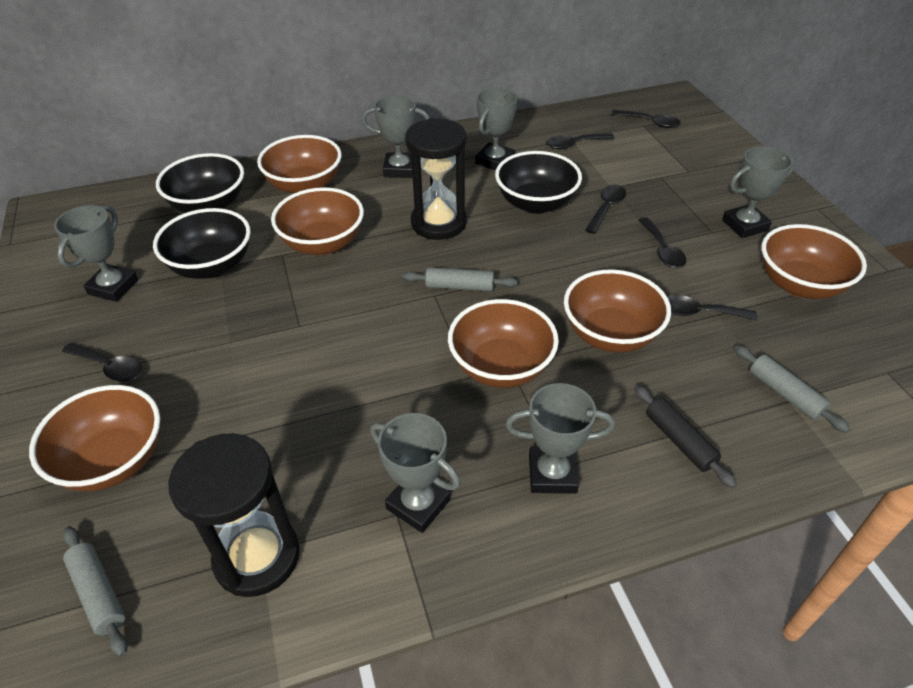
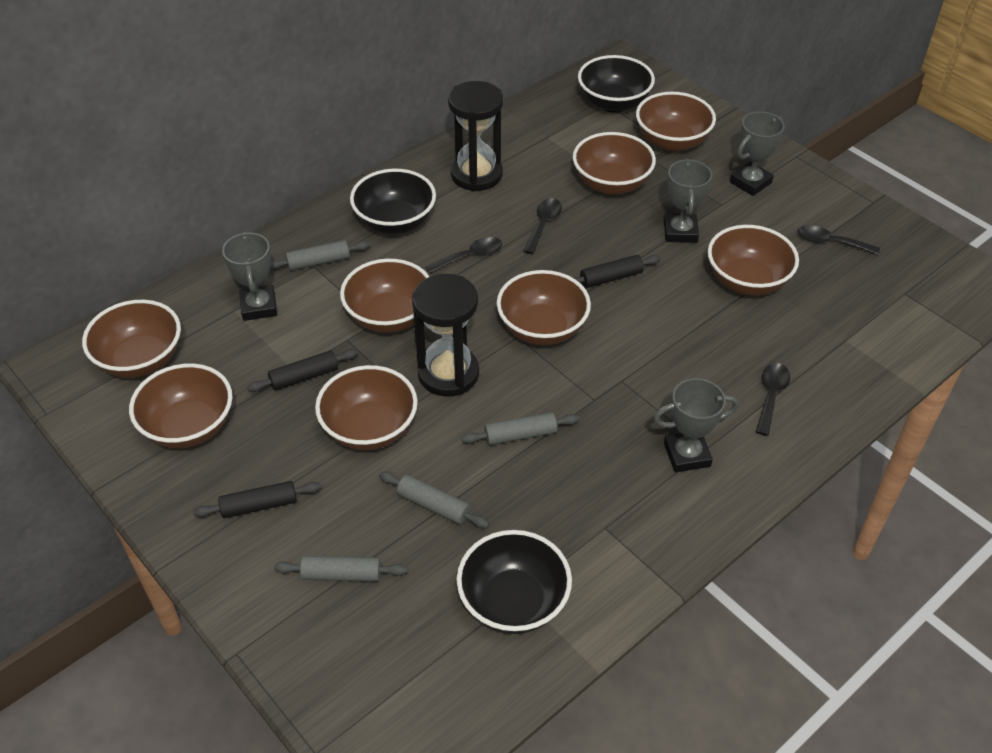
black rolling pin: [634,385,737,488] = 1 -> [193,481,321,518] [247,349,358,392] [574,255,661,288] = 3
black spoon: [62,343,142,382] [546,133,614,149] [585,185,626,234] [611,110,681,128] [639,217,686,268] [667,295,757,320] = 6 -> [426,237,502,274] [523,198,562,254] [756,363,790,436] [798,225,880,255] = 4
brown bowl: [29,385,160,491] [257,135,341,193] [271,187,364,255] [448,299,559,388] [564,269,671,352] [762,224,867,299] = 6 -> [82,300,181,378] [129,363,233,449] [315,365,418,451] [340,259,430,333] [497,270,591,346] [573,132,656,195] [636,92,716,152] [708,225,799,296] = 8
grey rolling pin: [63,526,128,657] [403,267,517,291] [734,345,850,433] = 3 -> [270,240,369,271] [274,556,407,581] [379,472,489,528] [461,412,579,445] = 4
grey trophy: [54,205,139,302] [362,95,430,178] [370,413,461,533] [475,88,518,170] [505,383,615,494] [722,146,796,238] = 6 -> [222,231,277,321] [653,378,738,472] [664,159,712,243] [730,112,785,196] = 4

